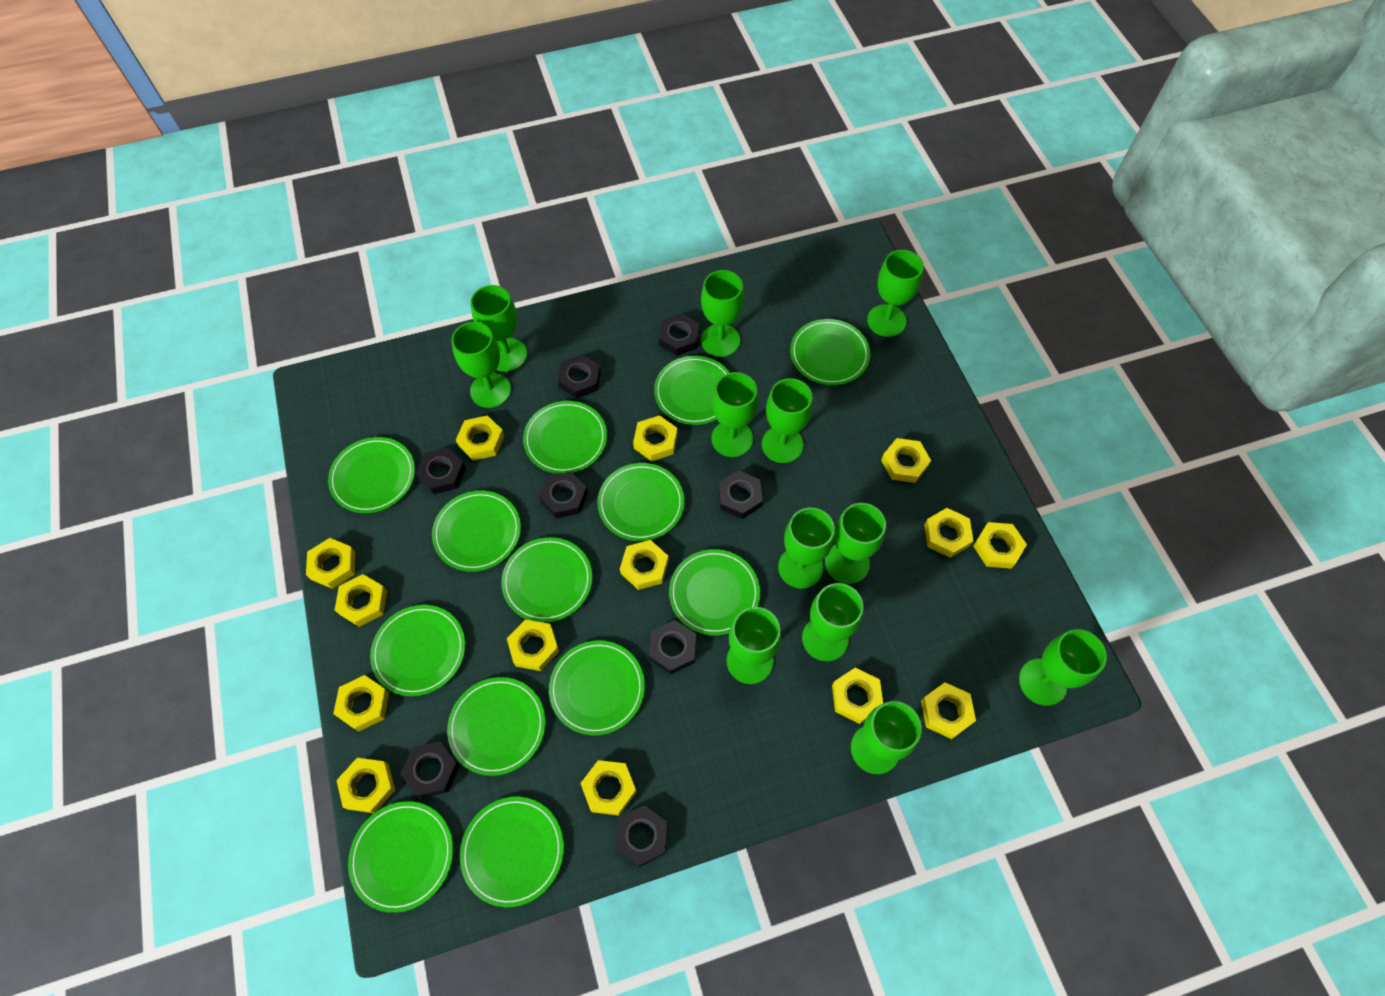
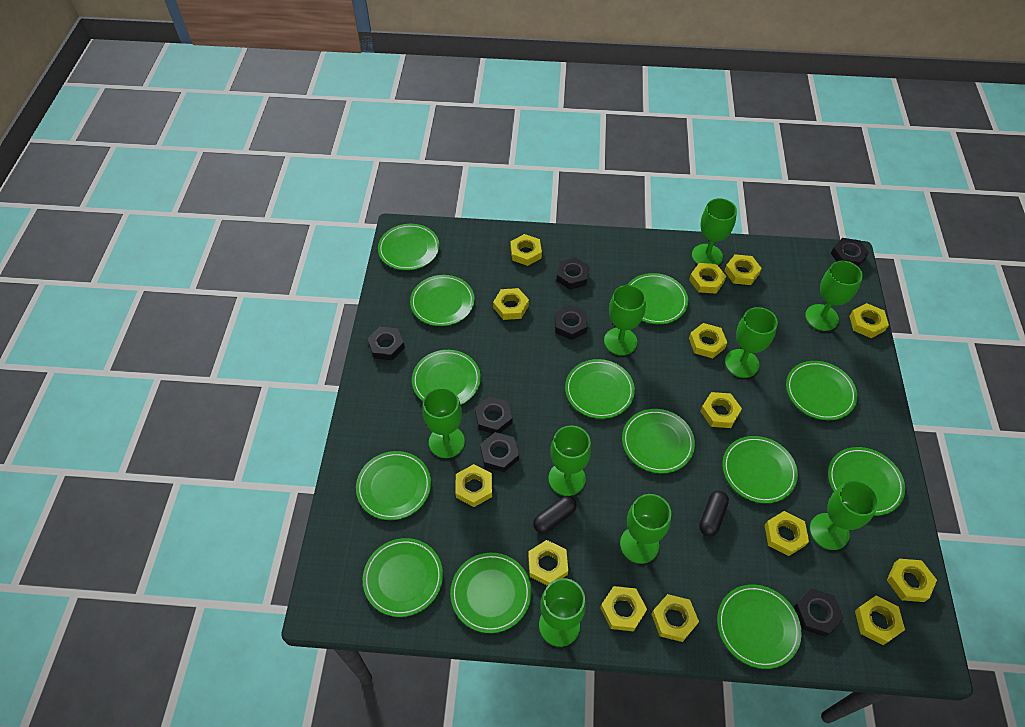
black capsule: none = 0 -> [533,496,577,534] [699,491,729,537] = 2
black nut: [400,741,460,798] [416,448,466,494] [539,471,588,518] [558,354,601,398] [615,805,668,867] [649,620,696,674] [659,313,699,356] [718,470,763,519] = 8 -> [367,327,405,360] [475,396,512,434] [480,432,519,472] [555,305,588,340] [556,257,589,290] [794,588,843,637] [831,238,869,267] = 7
green goblet: [451,322,511,408] [470,285,527,372] [701,270,744,357] [711,372,758,457] [727,607,781,684] [762,378,813,463] [778,507,835,589] [802,583,863,661] [825,503,886,584] [851,701,922,774] [867,250,924,337] [1019,629,1107,706] = 12 -> [423,388,465,458] [539,578,586,647] [549,425,591,496] [604,285,646,355] [620,494,671,564] [692,198,737,265] [725,307,778,378] [805,261,863,331] [810,480,879,550] = 9

